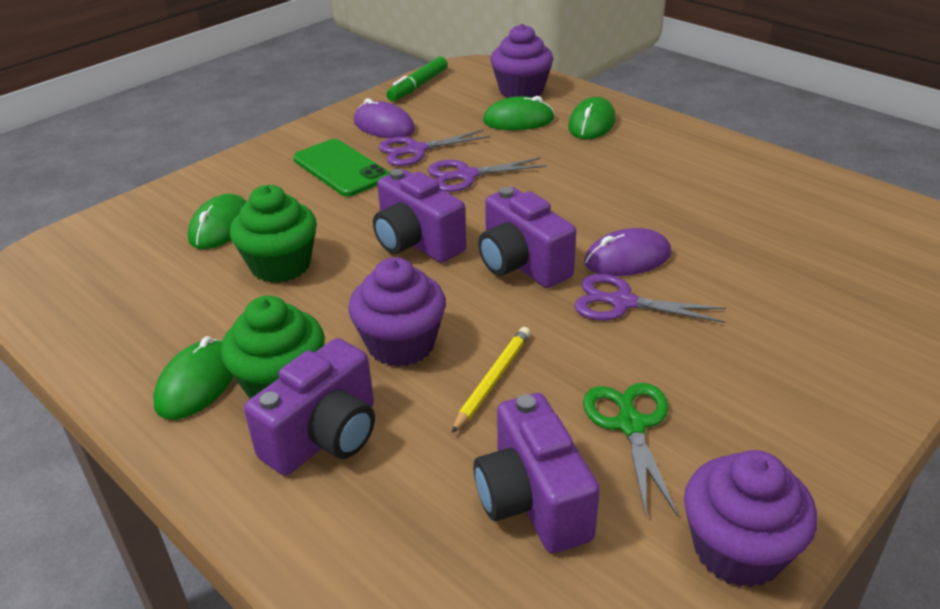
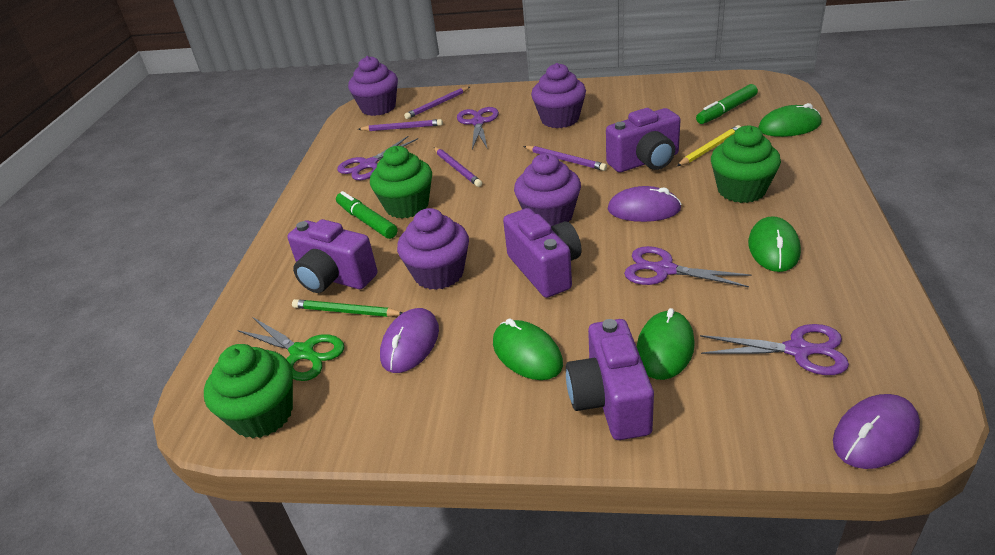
green cupcake: [221,296,325,399] [230,185,317,283] = 2 -> [204,344,293,439] [370,146,432,218] [711,125,781,203] = 3
green marker: [386,57,448,101] = 1 -> [336,191,397,239] [696,84,758,124] = 2
green pencil: none = 0 -> [292,299,402,317] = 1
green phone: [293,139,390,197] = 1 -> none = 0
purple cupcake: [348,257,446,367] [490,24,553,98] [684,450,817,588] = 3 -> [348,56,398,116] [397,208,469,290] [514,153,581,226] [531,63,586,128] = 4
purple mouse: [354,98,415,138] [584,228,671,276] = 2 -> [380,308,439,373] [607,186,682,222] [833,394,920,469] = 3
purple pencil: none = 0 -> [358,119,443,131] [404,87,470,119] [434,147,482,187] [523,146,607,171] = 4
purple scissors: [378,130,491,166] [428,157,547,192] [574,274,726,323] = 3 -> [337,135,418,180] [457,107,499,149] [624,246,751,287] [700,324,849,375] = 4

